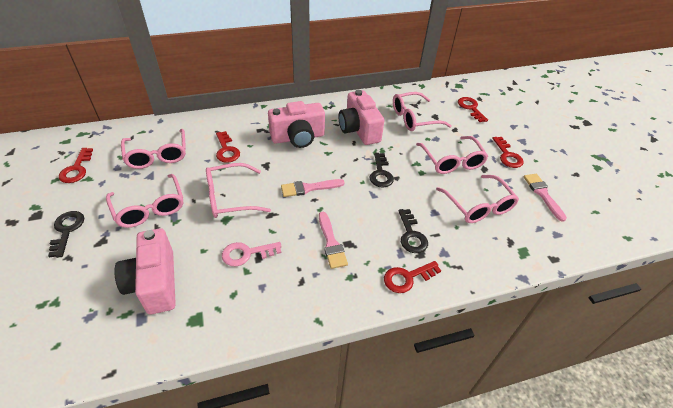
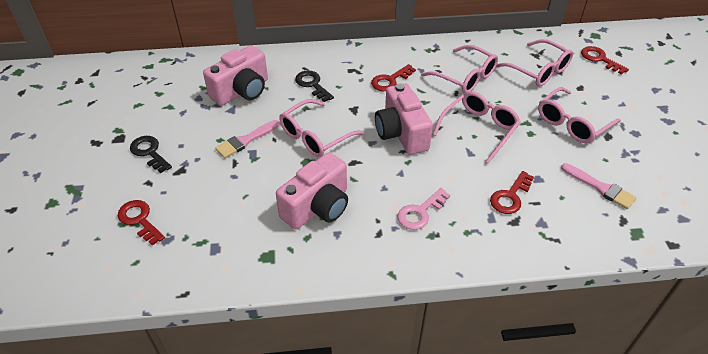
black key: [48,211,84,258] [370,153,394,187] [398,209,428,253] = 3 -> [130,136,172,173] [295,70,334,102] = 2
pink brush: [281,179,345,197] [319,212,348,269] [524,174,567,222] = 3 -> [215,120,280,158] [561,163,637,209] = 2
pink glasses: [106,174,183,228] [121,129,186,169] [206,163,271,218] [393,92,451,131] [416,136,488,174] [436,175,519,223] = 6 -> [279,99,365,157] [421,45,498,93] [433,91,521,163] [496,39,573,86] [538,87,621,143] = 5
red key: [59,148,93,183] [216,131,240,163] [384,261,441,293] [458,97,488,122] [492,137,524,168] = 5 -> [118,200,165,245] [371,64,416,91] [490,171,534,214] [581,46,629,75] = 4

